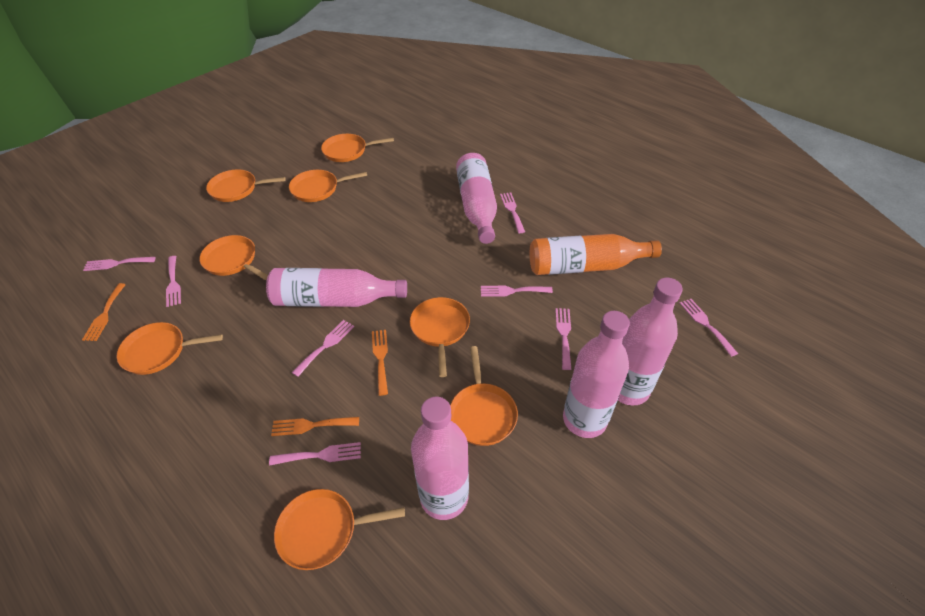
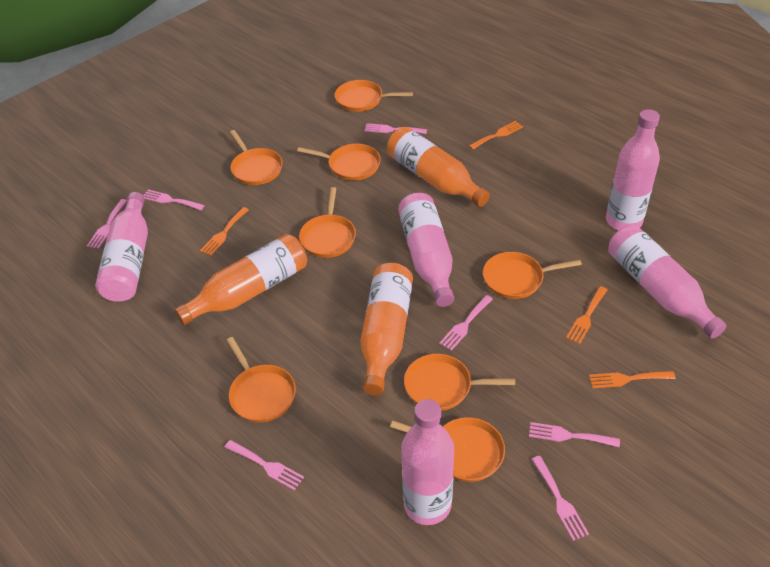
orange bottle: [530,234,662,275] = 1 -> [174,234,307,325] [360,263,413,395] [387,127,490,207] = 3
orange fork: [82,283,126,341] [271,417,359,436] [372,330,388,396] = 3 -> [200,207,249,256] [469,121,523,150] [566,286,607,344] [589,371,676,388] = 4
pink fork: [83,257,156,271] [166,256,181,307] [269,442,361,466] [292,320,354,377] [481,285,553,297] [500,192,525,233] [555,308,572,370] [680,299,738,357] = 8 -> [87,199,126,249] [143,190,205,210] [224,440,304,490] [364,123,427,134] [439,295,493,351] [529,422,620,447] [531,456,589,541] = 7

